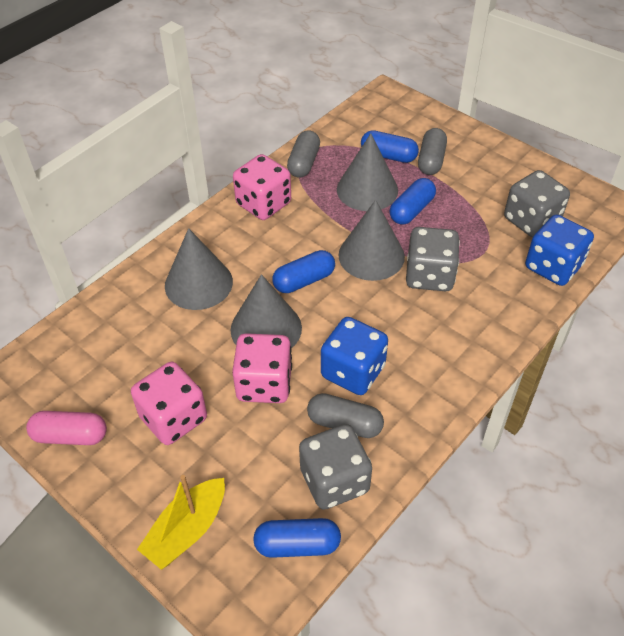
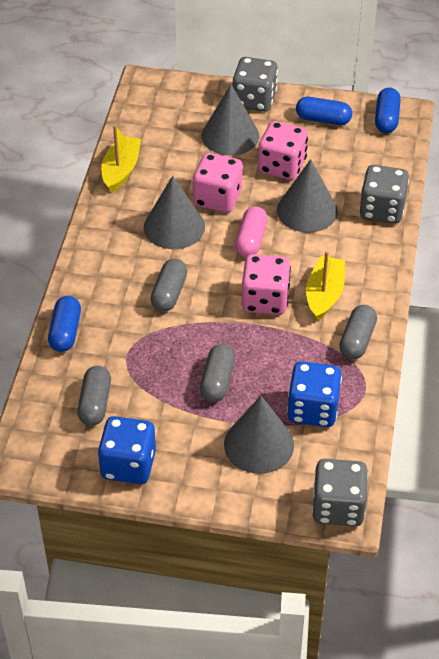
blue capsule: [253,518,341,558] [272,250,335,293] [361,130,419,163] [390,178,436,225] = 4 -> [48,296,81,352] [296,97,352,125] [375,88,401,133] = 3
grey capsule: [287,130,320,178] [307,393,384,438] [418,128,447,175] = 3 -> [77,366,111,426] [150,259,187,312] [200,344,235,402] [339,305,377,359] = 4
yellow boat: [137,475,225,570] = 1 -> [101,125,141,193] [306,251,345,321] = 2

